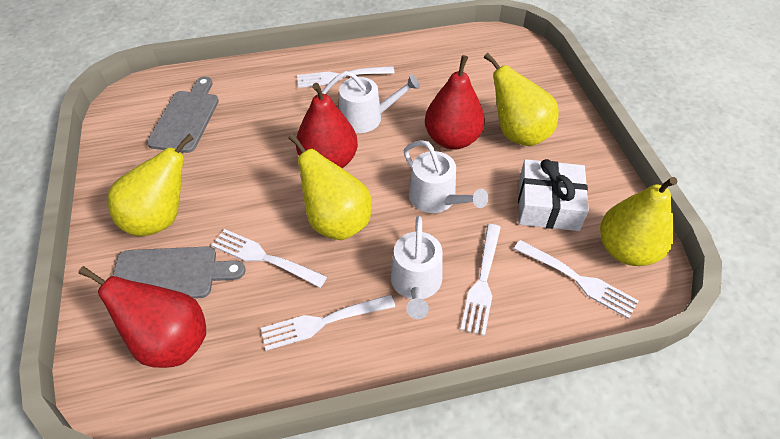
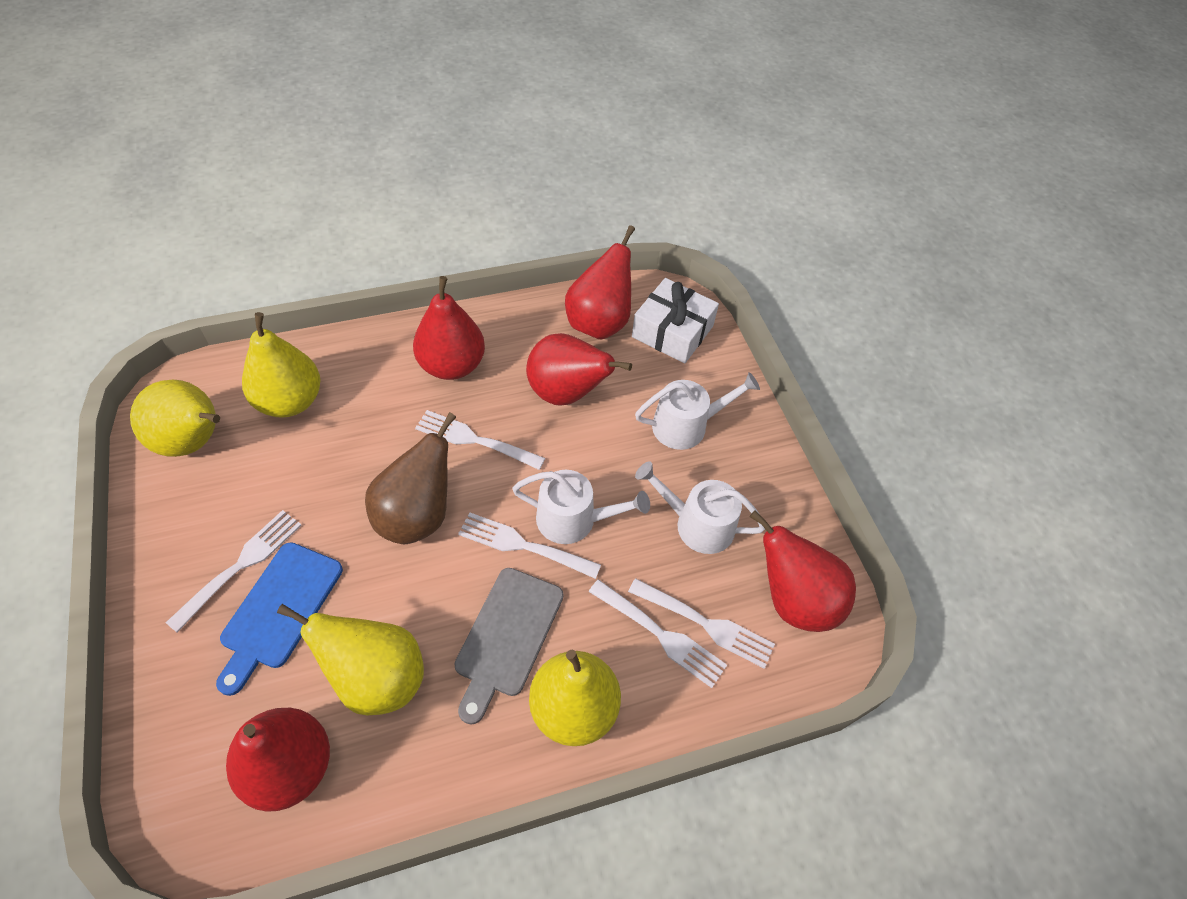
blue cutting board: none = 0 -> [216,542,343,696] = 1
brown pear: none = 0 -> [365,412,456,544] = 1
grey cutting board: [113,246,246,299] [147,77,219,153] = 2 -> [454,568,564,725] = 1
red pear: [78,266,206,368] [296,83,358,168] [425,55,485,150] = 3 -> [226,708,330,812] [413,276,485,380] [526,333,632,406] [565,225,635,339] [750,510,856,632] = 5

